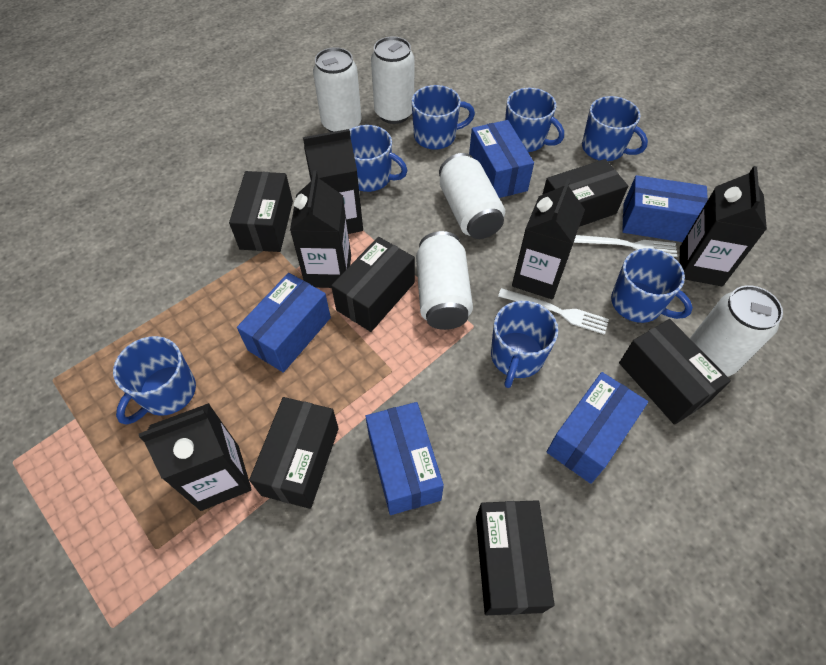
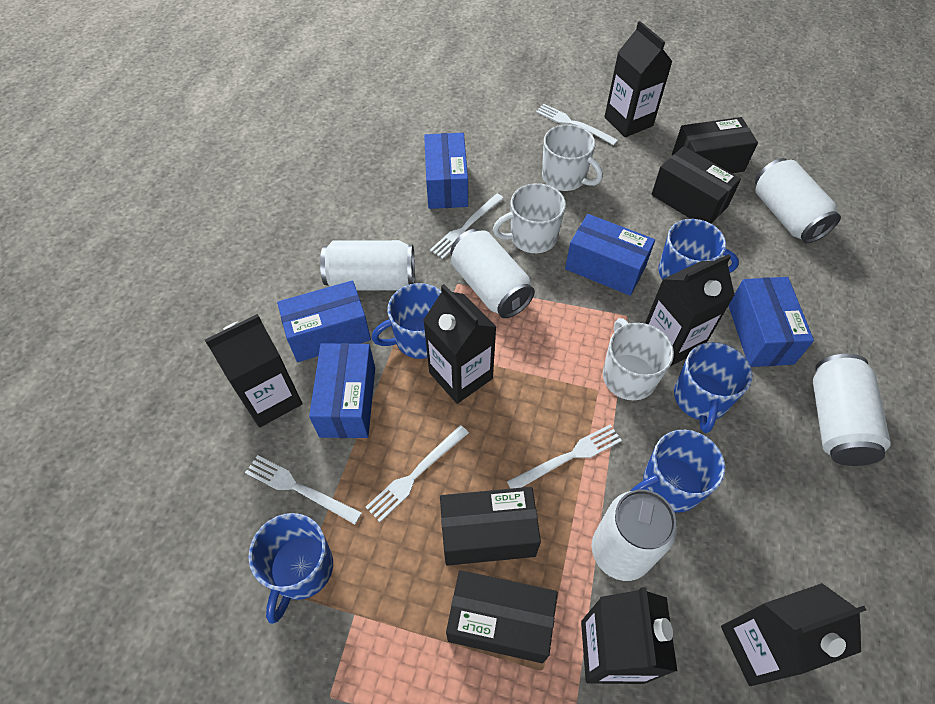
black box: [229,171,293,252] [249,397,339,509] [331,237,415,332] [476,500,555,615] [542,159,628,227] [619,319,731,425] = 6 -> [440,487,541,566] [446,570,558,663] [651,146,741,223] [672,117,758,173] = 4
black carton: [139,403,251,511] [290,170,351,288] [303,129,363,234] [512,178,585,299] [680,166,767,286] = 5 -> [205,314,302,428] [423,284,496,404] [581,587,677,684] [604,21,673,137] [645,254,735,366] [721,583,867,686] = 6
blue mug: [113,336,196,425] [349,125,408,192] [411,85,475,150] [491,301,558,388] [505,88,564,152] [582,96,648,161] [611,248,693,323] = 7 -> [248,513,333,624] [372,283,441,359] [630,430,725,513] [658,219,739,279] [674,342,753,433] = 5
white fork: [498,288,609,335] [574,235,677,257] = 2 -> [245,455,362,524] [366,425,469,522] [430,194,504,259] [507,424,622,489] [536,104,618,145] = 5
white mug: none = 0 -> [493,183,566,253] [542,124,603,191] [603,318,674,400] = 3

